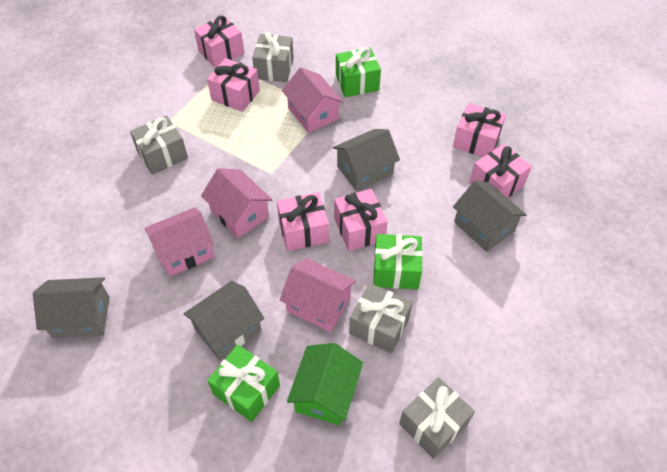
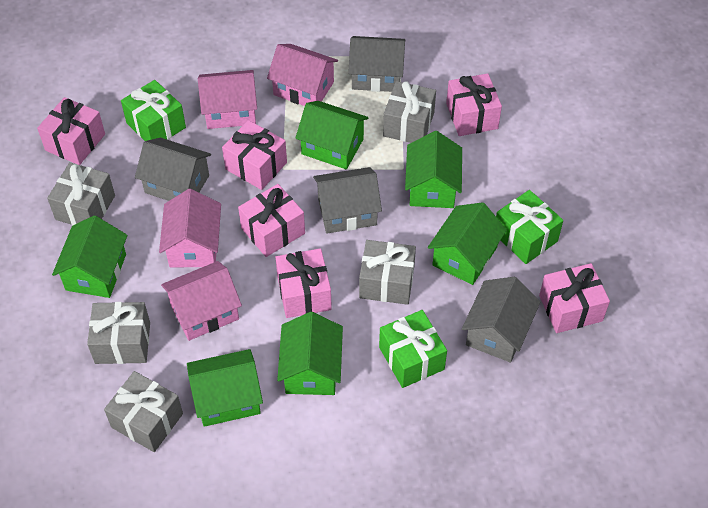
green house: [287,343,363,426] = 1 -> [52,215,127,298] [187,349,263,427] [277,312,343,395] [295,101,369,169] [405,131,462,208] [428,202,507,285] = 6
grey gift: [130,115,188,175] [252,32,294,82] [349,283,413,353] [399,377,475,459] = 4 -> [47,162,115,225] [87,302,150,364] [104,371,183,452] [359,240,416,305] [383,81,436,143] = 5

